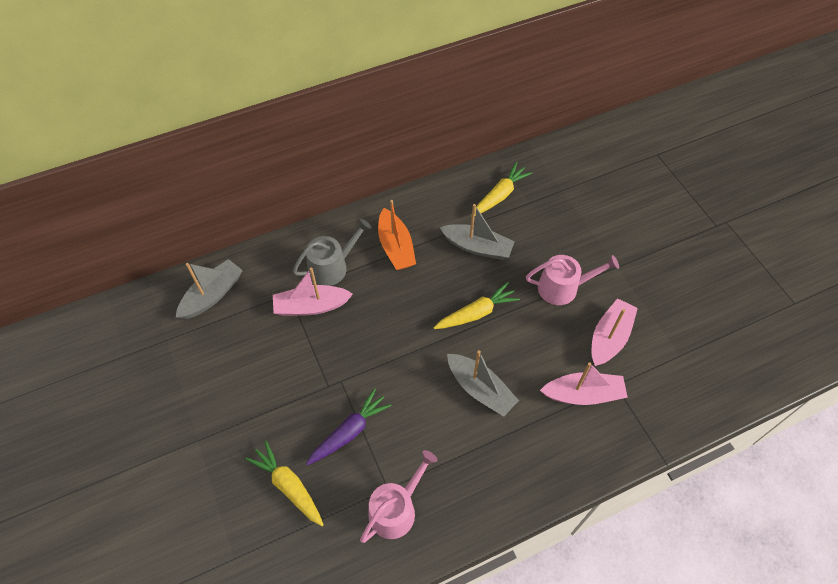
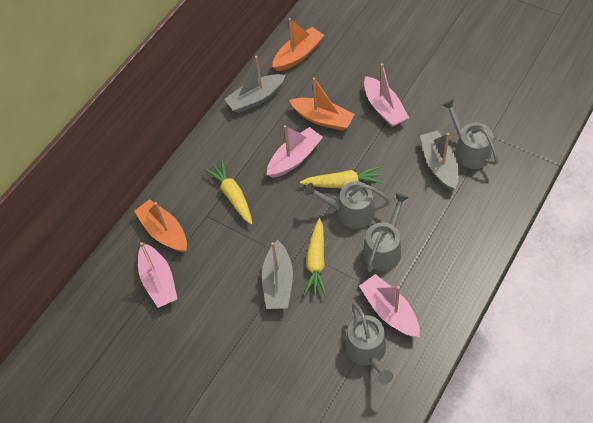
grey watering can: [292,219,372,286] = 1 -> [304,181,391,229] [346,303,393,385] [363,193,409,272] [442,99,499,169] = 4
orange boat: [378,200,416,270] = 1 -> [134,199,187,252] [272,18,325,71] [289,77,355,131] = 3
pink boat: [273,268,353,316] [540,362,628,405] [592,298,638,366] = 3 -> [138,242,177,308] [267,125,323,178] [359,274,420,337] [364,63,409,127] = 4
pink watering can: [360,450,437,543] [526,255,619,305] = 2 -> none = 0
purple carrot: [306,388,392,465] = 1 -> none = 0

